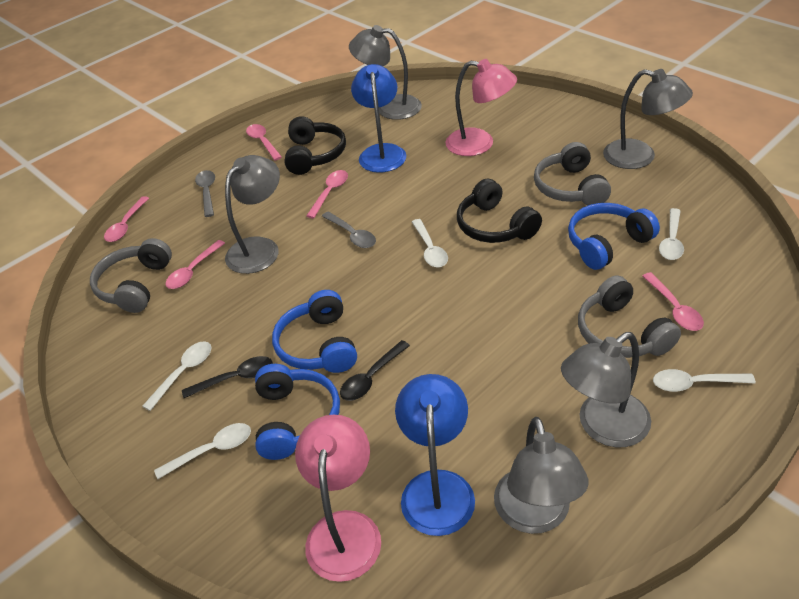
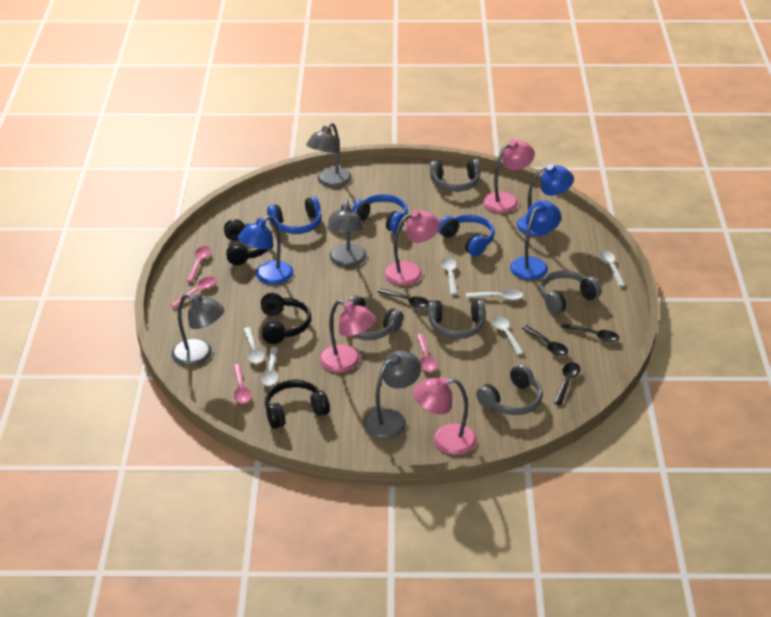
black headphones: [285,116,346,175] [457,179,542,243] = 2 -> [224,219,269,265] [261,293,312,344] [265,380,330,429] = 3
black spoon: [182,356,273,398] [340,340,410,401] = 2 -> [377,288,429,308] [522,325,568,356] [554,362,580,405] [561,323,619,342] = 4
blue lamp: [351,64,406,173] [395,374,475,536] = 2 -> [238,216,294,284] [510,200,561,280] [517,164,574,236] = 3
grey headphones: [90,238,172,313] [534,142,611,205] [578,275,681,358] = 3 -> [348,295,403,340] [428,300,485,339] [430,159,480,191] [476,364,543,415] [540,270,601,314] = 5
grey lamp: [225,155,280,274] [349,25,422,120] [494,417,589,534] [561,332,651,447] [603,69,693,169] = 5 -> [171,294,225,366] [306,123,352,187] [328,199,367,267] [363,351,421,439] = 4
grey spoon: [195,170,215,217] [322,211,376,248] = 2 -> none = 0
pink lamp: [295,415,381,582] [445,59,517,156] = 2 -> [319,300,376,373] [384,210,440,286] [413,376,477,455] [483,140,535,213] = 4
pink spoon: [104,196,149,242] [165,240,225,289] [246,124,282,160] [306,170,348,218] [642,272,704,331] = 5 -> [171,277,217,308] [186,246,211,282] [233,364,252,404] [417,334,437,372] = 4
white spoon: [142,341,212,411] [154,423,251,479] [412,219,448,268] [653,369,756,392] [659,208,684,260] = 5 -> [243,327,264,364] [261,347,278,386] [441,257,458,295] [466,289,523,300] [492,316,524,355] [599,250,625,287] = 6

